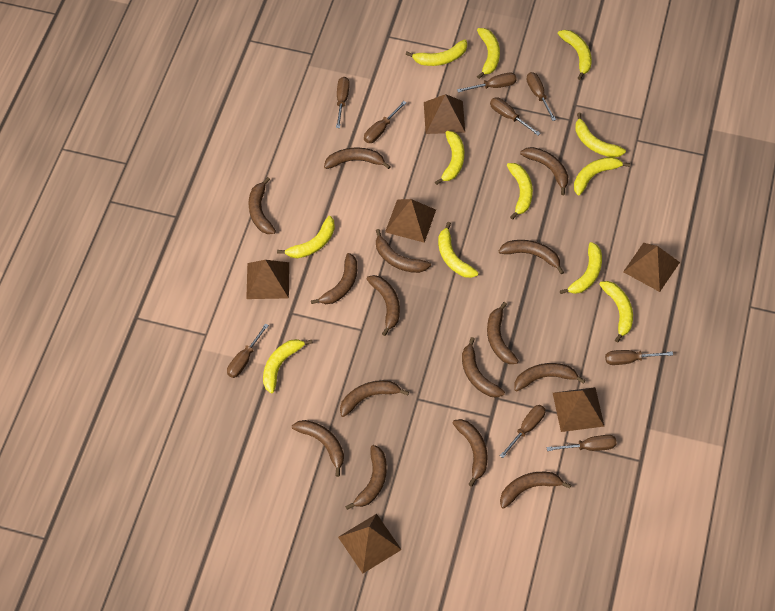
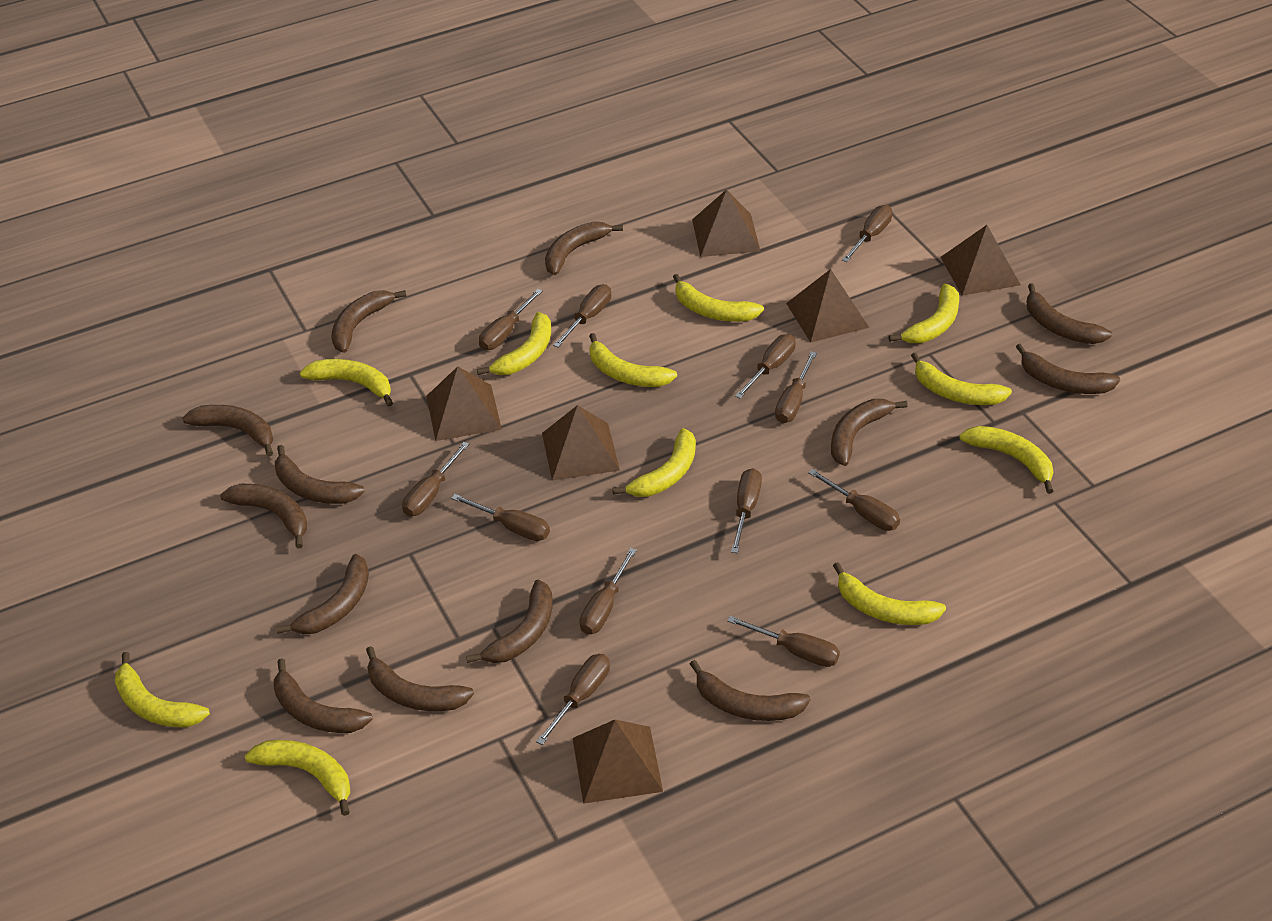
brown banana: [249,177,276,234] [292,420,344,477] [311,253,357,304] [324,148,391,169] [340,380,409,417] [345,445,387,510] [367,275,400,336] [376,229,431,273] [453,419,488,487] [462,337,505,398] [487,302,519,364] [499,240,564,274] [500,472,571,509] [514,363,586,391] [520,147,568,195] = 15 -> [182,405,273,456] [220,484,307,549] [274,658,373,733] [275,445,365,504] [276,554,369,634] [331,290,406,353] [366,646,474,711] [466,580,553,663] [545,221,623,275] [690,660,810,721] [831,399,908,466] [1016,343,1120,394] [1027,283,1112,344] = 13
brown screwdriver: [227,323,269,378] [336,77,350,128] [364,101,407,143] [457,73,517,93] [490,98,540,135] [500,405,545,458] [526,72,556,121] [546,435,616,451] [605,350,673,365] = 9 -> [402,442,469,517] [451,494,550,541] [479,289,543,350] [536,654,610,745] [553,284,611,348] [580,548,637,635] [727,616,840,667] [731,468,762,553] [735,334,796,399] [775,351,817,423] [808,469,900,531] [842,205,893,262] = 12
yellow banana: [263,339,313,393] [277,216,335,258] [406,39,467,66] [435,131,464,185] [438,222,478,278] [477,28,500,79] [507,163,533,220] [558,30,592,80] [560,242,602,294] [574,157,630,195] [575,113,626,158] [599,281,633,343] = 12 -> [115,652,210,727] [245,740,351,816] [300,359,393,407] [477,312,551,375] [589,333,677,387] [612,428,696,497] [673,274,764,322] [833,562,946,625] [888,284,959,343] [911,352,1012,405] [959,426,1053,494] = 11

